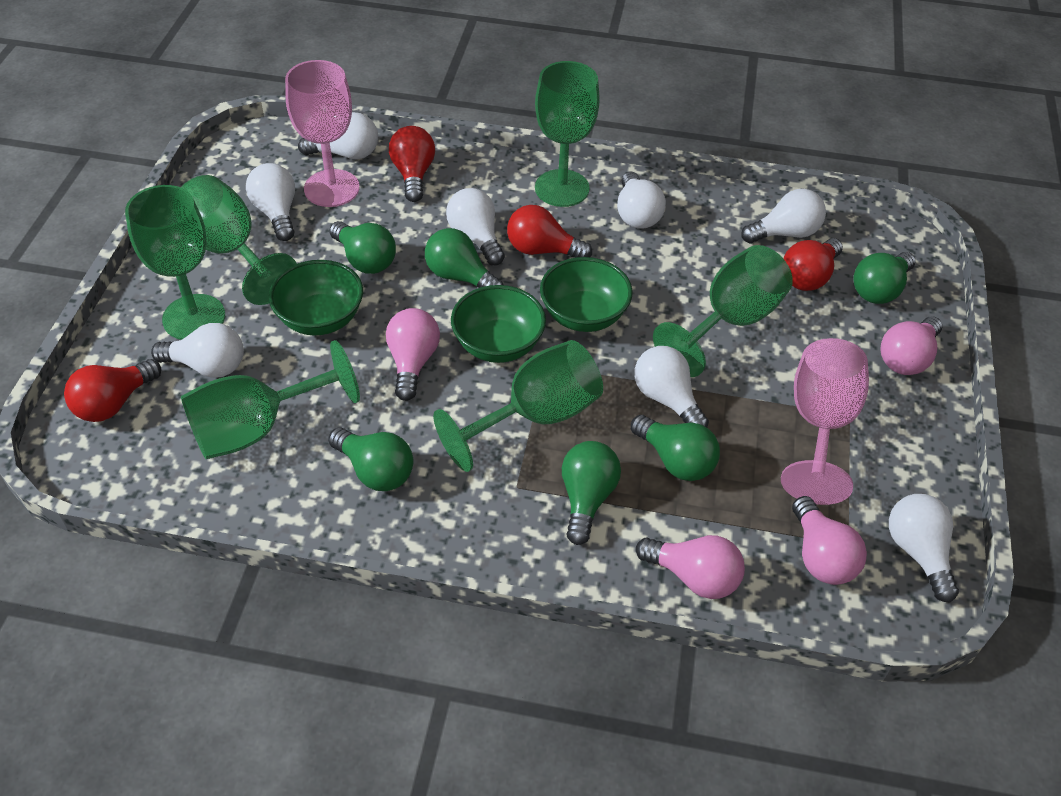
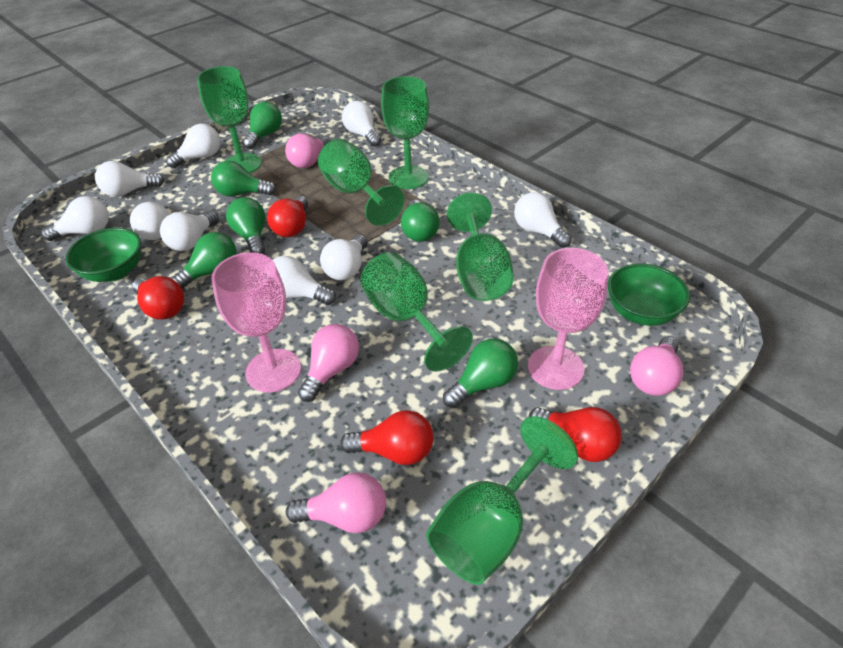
green bowl: [269,260,363,335] [451,285,546,363] [540,257,633,332] = 3 -> [66,228,141,282] [608,264,690,326] = 2
white light bulb: [151,323,244,378] [246,163,295,241] [298,112,378,159] [446,188,505,265] [617,172,666,229] [635,346,709,427] [741,189,826,243] [889,494,959,602] = 8 -> [41,196,109,241] [95,161,164,197] [130,201,169,240] [160,210,219,251] [166,124,220,168] [273,256,336,305] [320,235,367,281] [342,101,381,147] [514,192,572,248] = 9

